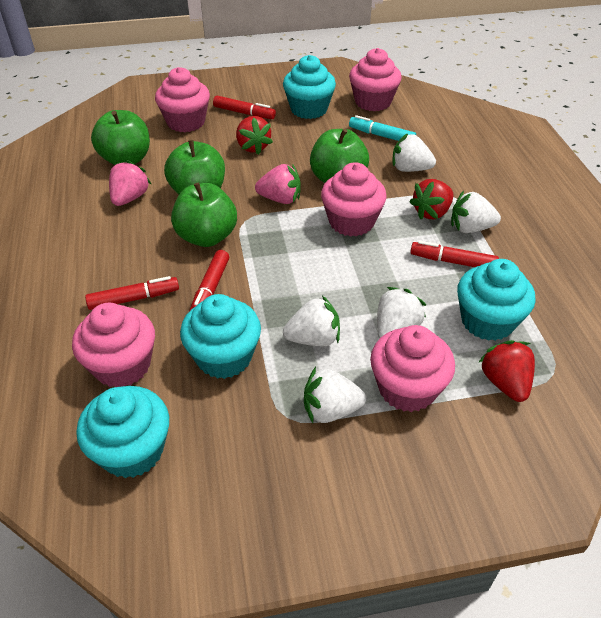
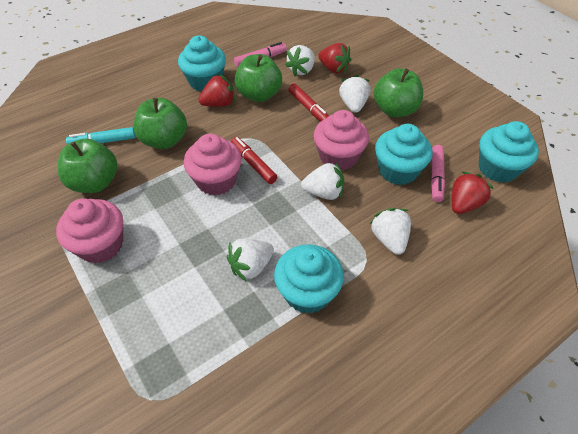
pink cupcake: [72,303,155,387] [155,67,210,132] [321,162,387,237] [349,48,402,111] [370,325,455,412] = 5 -> [56,198,123,264] [184,134,242,196] [314,110,369,170] = 3
pink marker: none = 0 -> [234,42,287,67] [431,145,445,202] = 2
pink strawberry: [109,160,151,206] [255,164,301,204] = 2 -> none = 0
red marker: [85,276,179,310] [189,250,229,311] [213,96,276,119] [410,241,499,267] = 4 -> [231,137,277,184] [288,84,329,122] = 2

